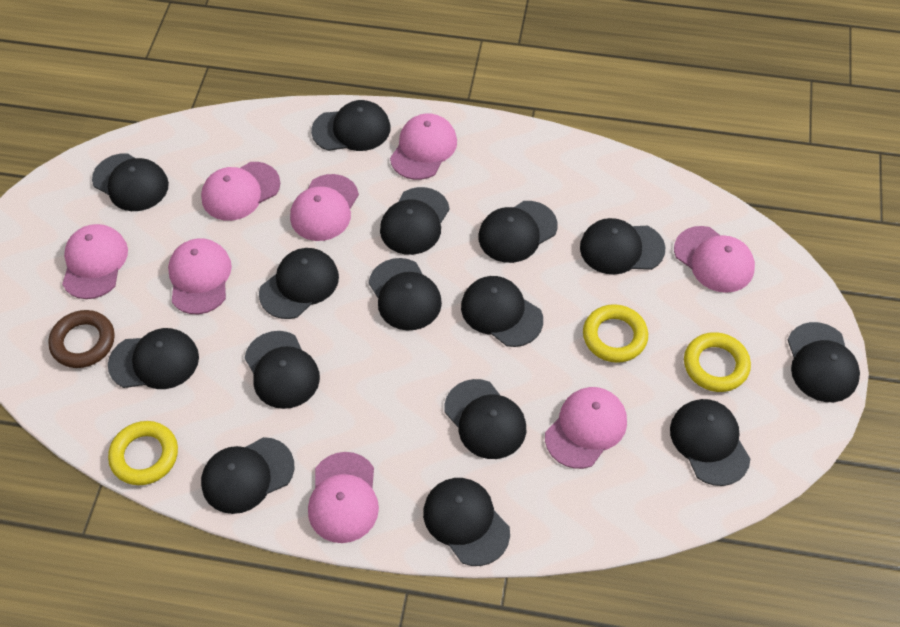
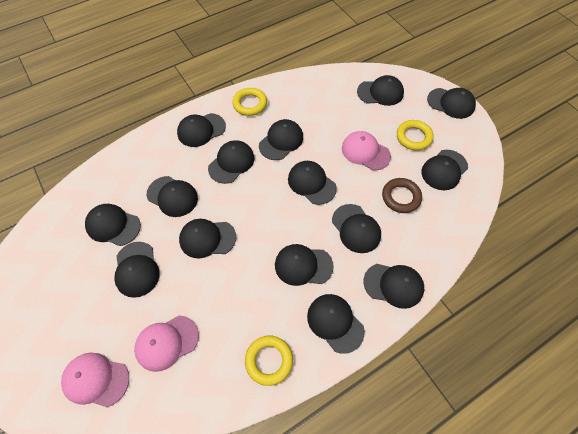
pink cap: [62,224,128,299] [168,238,232,314] [201,162,280,221] [290,174,359,241] [308,452,379,543] [390,113,457,180] [545,387,627,469] [674,226,755,293] = 8 -> [61,353,129,407] [134,315,199,372] [342,131,391,170] = 3

